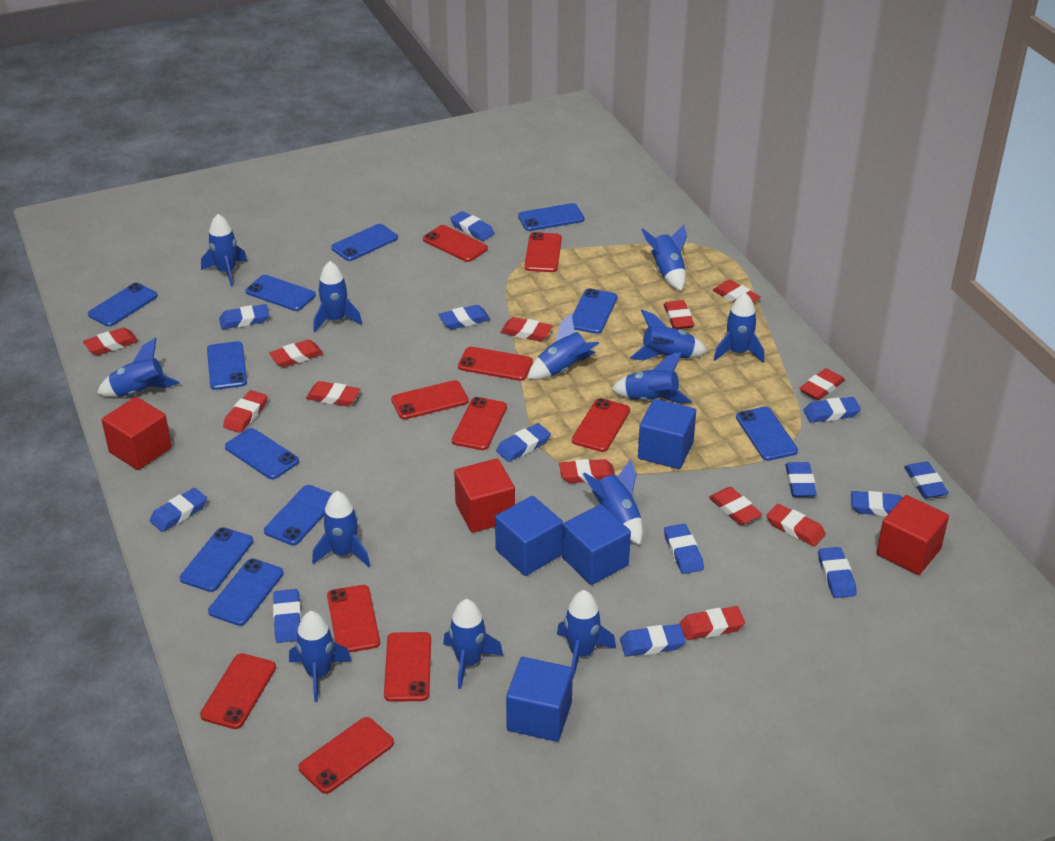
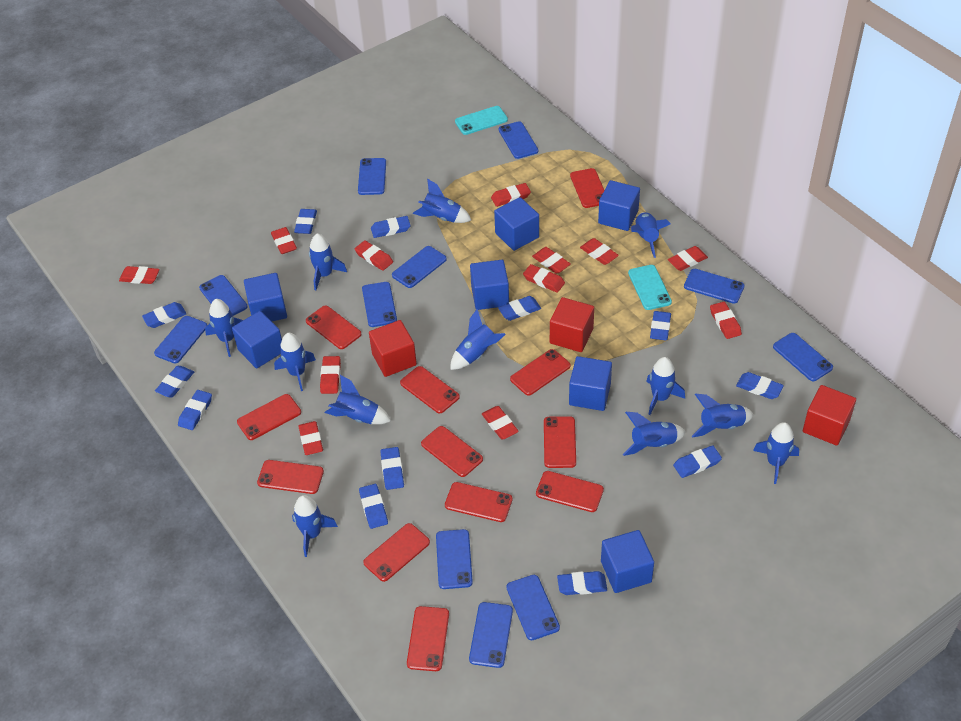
blue cube: [495,496,563,576] [506,657,573,742] [562,504,631,585] [638,399,696,469] = 4 -> [232,311,282,369] [244,273,287,321] [470,260,509,310] [494,197,539,251] [569,356,612,411] [598,180,640,231] [601,530,654,593] = 7
blue eraser: [150,488,207,532] [219,304,269,329] [273,589,301,643] [438,305,490,329] [450,211,495,241] [496,423,551,462] [620,624,686,657] [664,524,704,574] [785,462,817,497] [803,397,861,423] [818,547,857,598] [851,491,903,517] [904,462,949,498] = 13 -> [142,302,187,328] [155,366,194,397] [178,390,212,430] [294,209,317,234] [359,484,388,529] [371,216,411,238] [380,447,404,490] [498,296,541,321] [557,571,607,595] [650,311,671,340] [673,445,722,478] [736,372,784,399] = 12
blue rocket: [97,338,180,397] [201,214,247,287] [289,611,352,702] [312,491,370,567] [313,261,362,332] [443,599,503,689] [527,313,599,380] [557,590,616,679] [583,459,643,545] [611,352,692,403] [630,310,708,360] [641,224,687,291] [714,293,764,363] = 13 -> [205,299,243,357] [274,333,316,391] [292,495,338,557] [309,233,347,290] [325,375,391,424] [413,179,472,223] [450,309,506,370] [623,412,686,456] [631,212,671,258] [646,357,685,415] [692,394,754,437] [753,422,799,484] = 12
red phone: [200,653,276,729] [298,717,394,794] [327,585,380,653] [384,632,431,702] [391,380,469,419] [423,225,488,262] [452,397,507,450] [458,347,533,381] [524,232,562,272] [572,398,630,452] = 10 -> [237,394,301,440] [257,460,324,494] [306,306,362,349] [363,523,430,582] [400,366,460,413] [407,606,449,671] [421,426,483,477] [445,482,513,522] [510,349,571,396] [536,471,604,512] [544,416,576,468] [570,168,604,208] = 12
turquoise phone: none = 0 -> [455,106,508,135] [628,265,672,310] = 2

